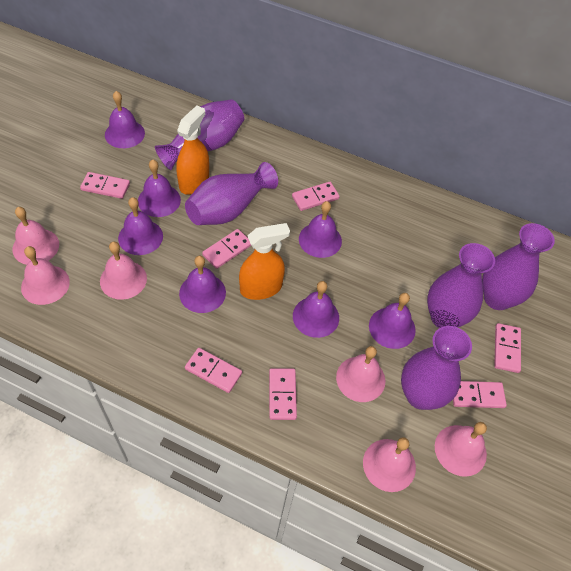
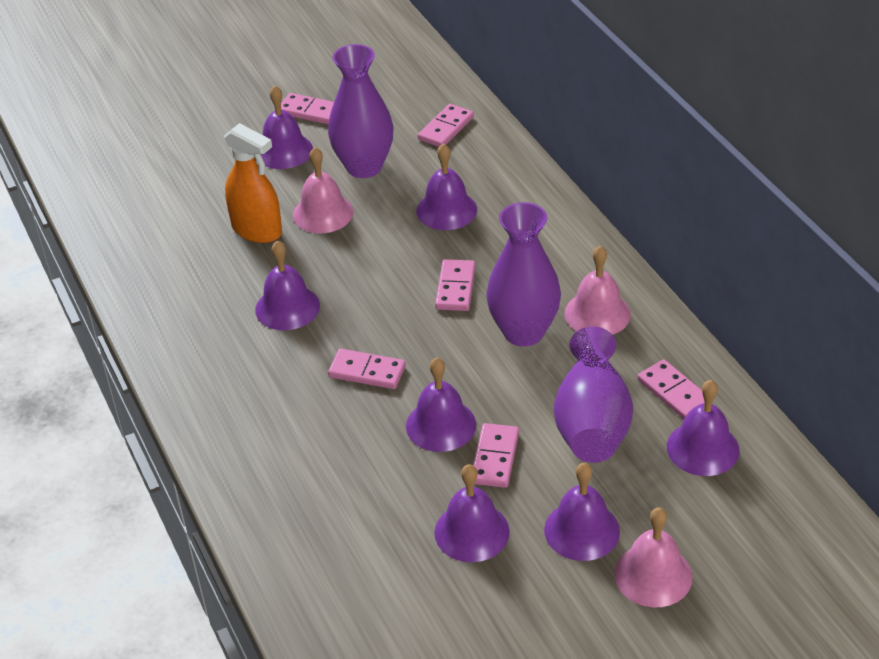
orange spray bottle: [176,105,209,195] [239,223,290,300] = 2 -> [224,123,282,243] = 1
pink bell: [12,207,59,265] [21,246,70,305] [100,241,147,300] [336,346,385,402] [363,437,416,492] [435,422,487,477] = 6 -> [293,147,354,233] [565,246,631,335] [614,507,693,607] = 3
pink domino: [80,172,130,199] [185,348,242,393] [202,229,251,269] [269,368,297,420] [292,182,340,211] [453,381,507,408] [494,323,521,373] = 7 -> [281,93,334,125] [328,349,406,389] [418,104,474,147] [435,259,476,311] [473,423,519,488] [638,359,704,419] = 6
purple vase: [155,99,244,170] [185,162,278,225] [401,326,472,410] [427,243,495,328] [482,223,555,310] = 5 -> [328,44,394,178] [486,202,561,346] [554,326,633,463] = 3

